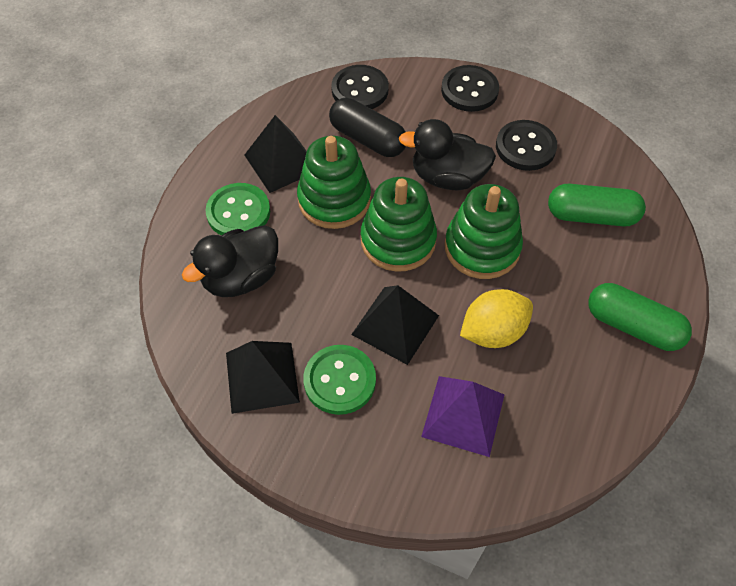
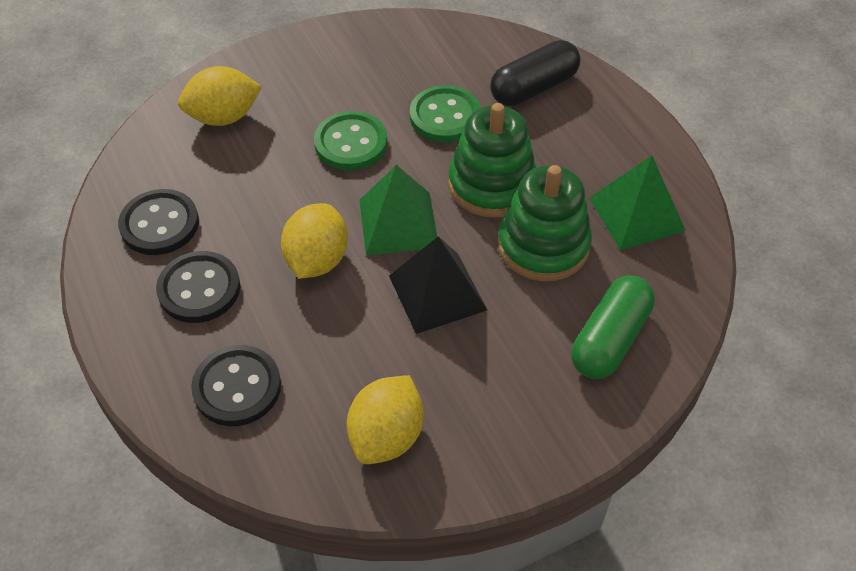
black duck: [182,225,278,297] [399,119,496,190] = 2 -> none = 0
black pyramid: [226,341,300,414] [244,115,307,193] [351,285,439,365] = 3 -> [389,236,487,334] = 1
green capsule: [548,184,646,227] [588,283,692,351] = 2 -> [571,275,655,379] = 1
green pyramid: none = 0 -> [359,165,437,255] [589,156,686,250] = 2
green stacking toy: [297,136,371,229] [361,177,437,272] [445,184,523,279] = 3 -> [448,103,536,218] [498,165,592,282] = 2
purple pyramid: [421,376,504,457] = 1 -> none = 0
yellow lemon: [460,289,533,348] = 1 -> [178,66,262,126] [281,203,348,279] [347,375,424,464] = 3

